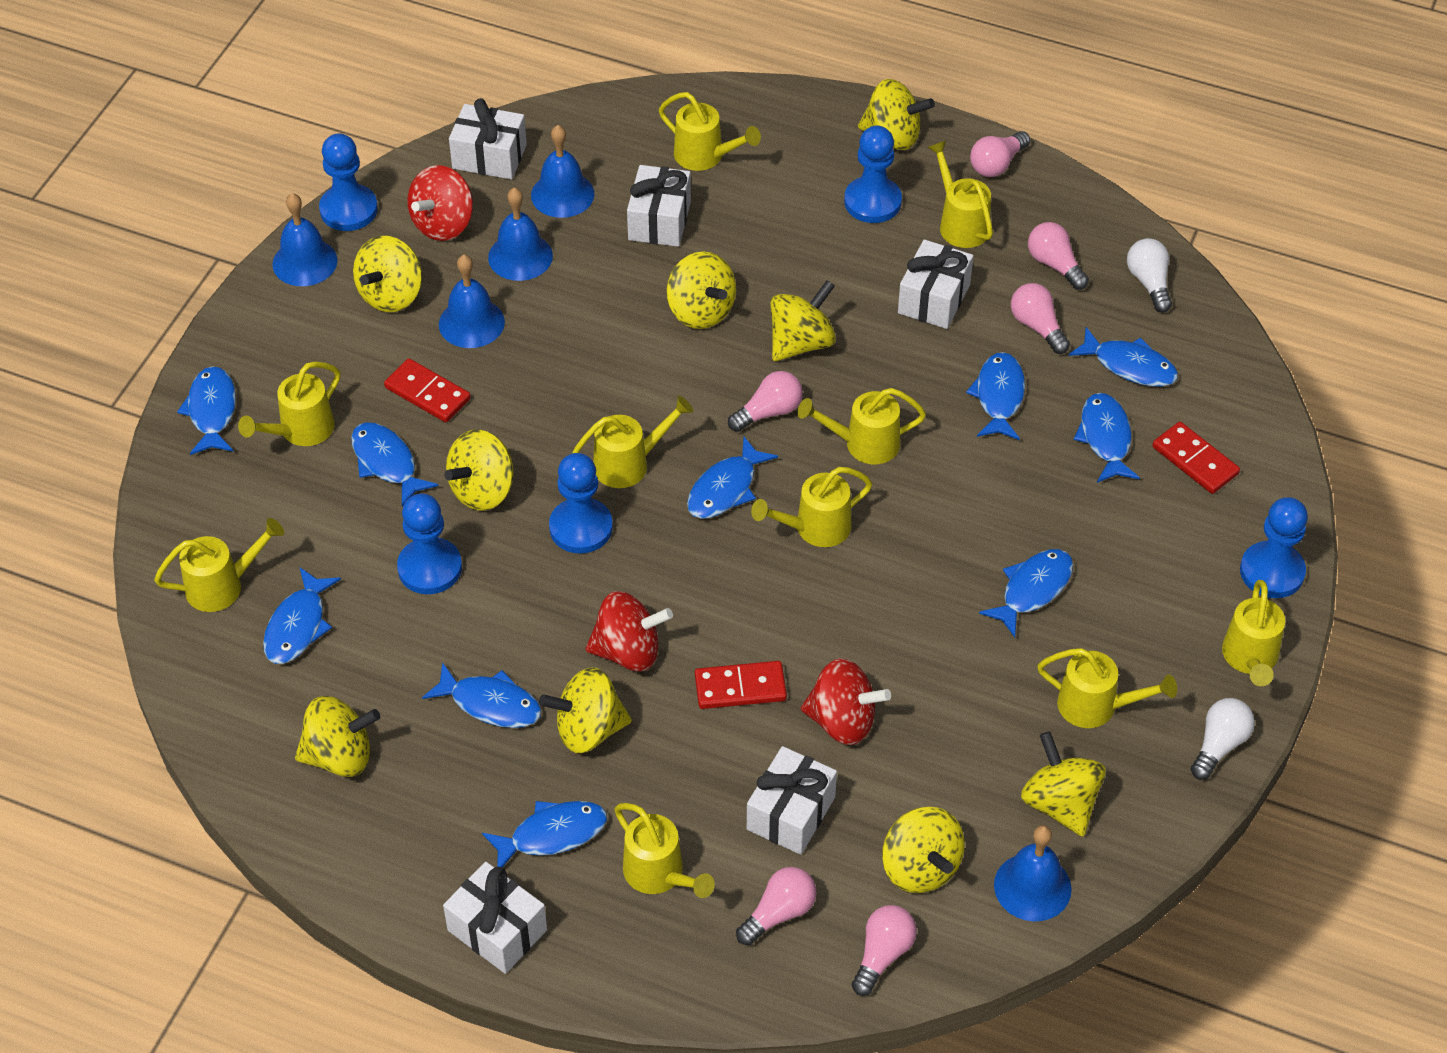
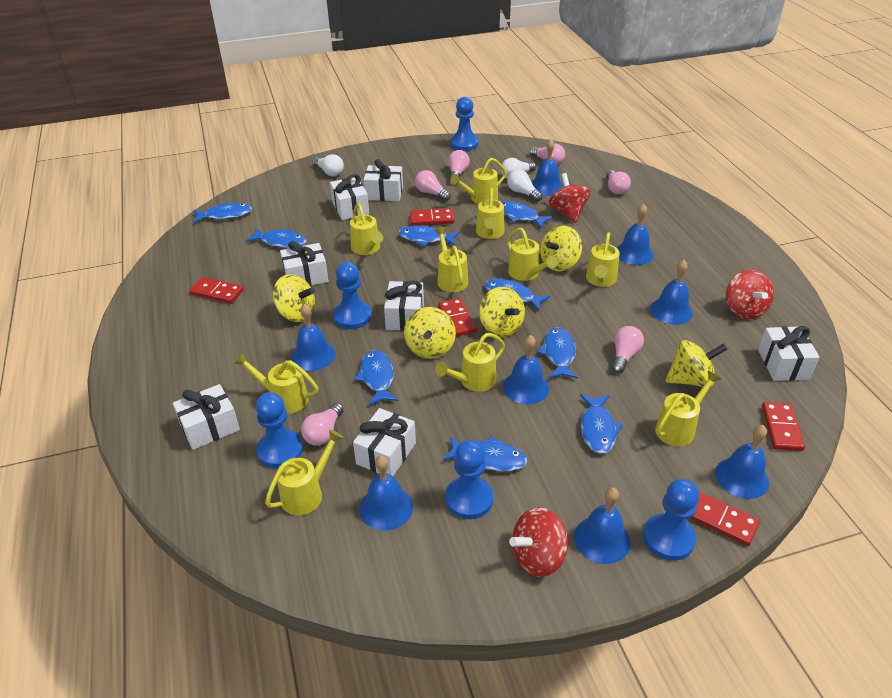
blue bell: [272,193,338,286] [439,255,505,348] [488,188,553,281] [531,125,594,218] [994,825,1072,922] = 5 -> [291,304,336,371] [360,456,413,531] [503,335,549,404] [532,140,564,196] [574,487,630,564] [617,204,654,265] [650,260,693,325] [715,425,769,499] = 8
blue fish: [177,366,236,455] [263,568,341,664] [351,422,438,507] [422,662,542,728] [482,801,607,867] [687,437,778,519] [966,352,1025,440] [979,549,1073,637] [1068,327,1178,387] [1074,393,1140,483] = 10 -> [193,203,252,223] [245,228,307,248] [355,350,398,405] [399,225,460,247] [443,436,527,472] [485,279,550,311] [501,201,553,228] [538,327,578,378] [580,394,623,454] = 9
red domino: [384,358,471,422] [695,661,787,709] [1152,422,1240,494] = 3 -> [189,277,244,304] [410,208,454,226] [438,298,477,337] [689,492,760,546] [762,402,805,451] = 5
white gift: [443,862,547,974] [449,98,527,179] [627,165,691,247] [747,746,837,855] [898,239,973,329] = 5 -> [173,384,240,450] [280,241,329,286] [330,174,369,220] [353,408,416,476] [364,159,403,201] [384,280,424,331] [758,326,820,381] = 7
white light bulb: [1127,238,1172,313] [1191,698,1255,780] = 2 -> [313,154,344,176] [501,158,536,179] [507,170,543,201] = 3
yellow spinning top: [295,696,380,777] [353,236,422,312] [444,430,513,511] [539,667,632,753] [666,251,736,329] [770,280,836,361] [858,79,935,150] [882,807,965,893] [1021,731,1106,837] = 9 -> [273,274,315,322] [404,307,456,359] [479,287,525,337] [540,226,582,271] [666,340,727,387] = 5

